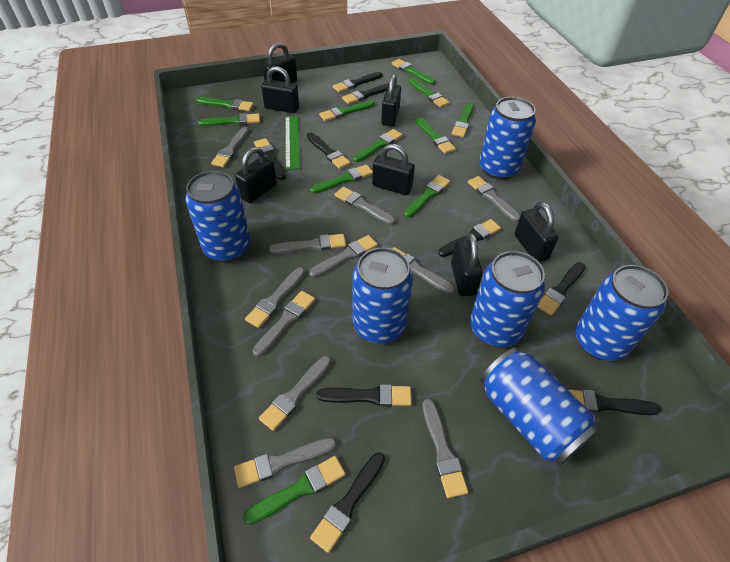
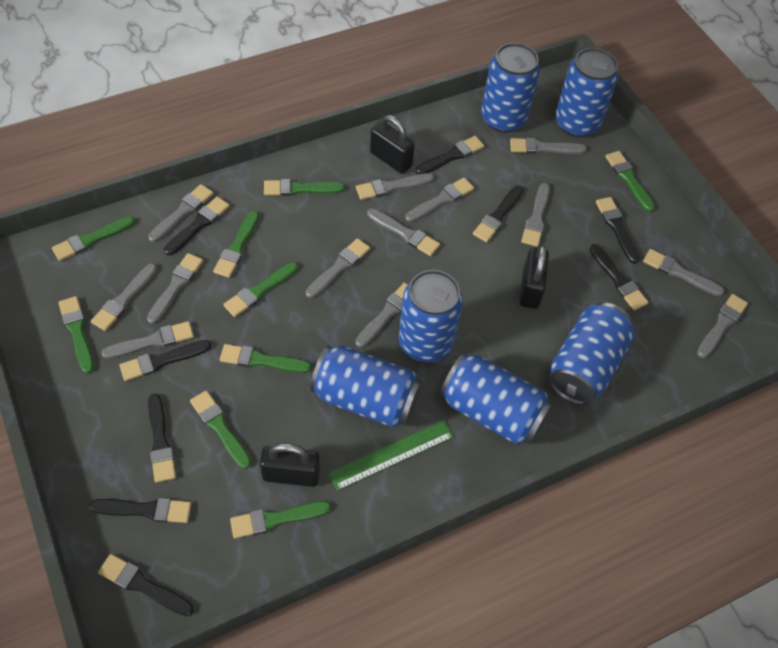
black padlock: [235,147,277,203] [261,66,299,113] [262,42,297,83] [372,144,415,195] [381,74,401,126] [451,233,483,296] [515,202,559,262] = 7 -> [260,443,320,487] [370,115,415,174] [520,245,549,309] = 3
green brush: [196,97,254,111] [198,113,260,126] [243,456,346,525] [310,164,373,194] [319,100,375,121] [353,129,403,162] [392,59,436,85] [404,175,450,218] [408,78,450,108] [415,117,456,154] [452,102,474,138] = 11 -> [52,216,135,261] [58,296,94,374] [190,390,251,469] [213,211,259,278] [220,344,311,373] [223,262,298,317] [230,501,331,539] [264,179,345,196] [605,151,655,212] = 9
grey brush: [211,127,249,168] [234,438,337,488] [245,267,305,328] [253,291,315,357] [259,356,332,431] [269,234,346,254] [309,235,378,278] [335,187,396,225] [392,247,455,294] [422,399,468,498] [468,176,520,222] = 11 -> [91,263,157,331] [101,321,194,359] [147,253,203,324] [148,184,214,242] [306,238,370,298] [355,283,408,347] [356,173,434,200] [367,208,440,256] [405,178,474,222] [510,138,587,154] [521,183,550,247] [643,249,724,296] [697,294,748,358] = 13

